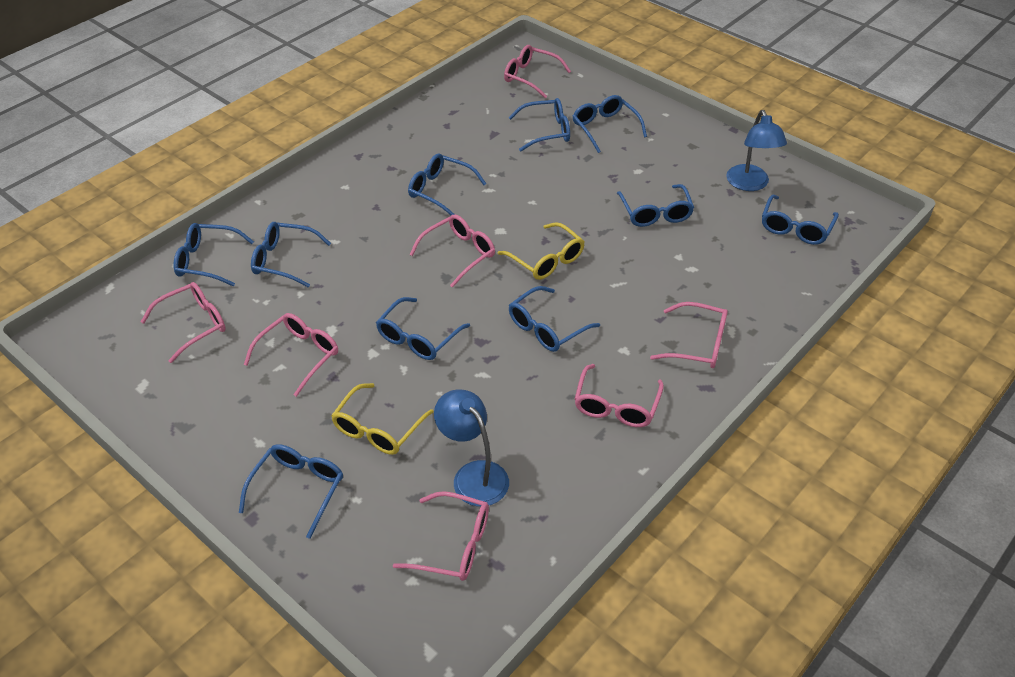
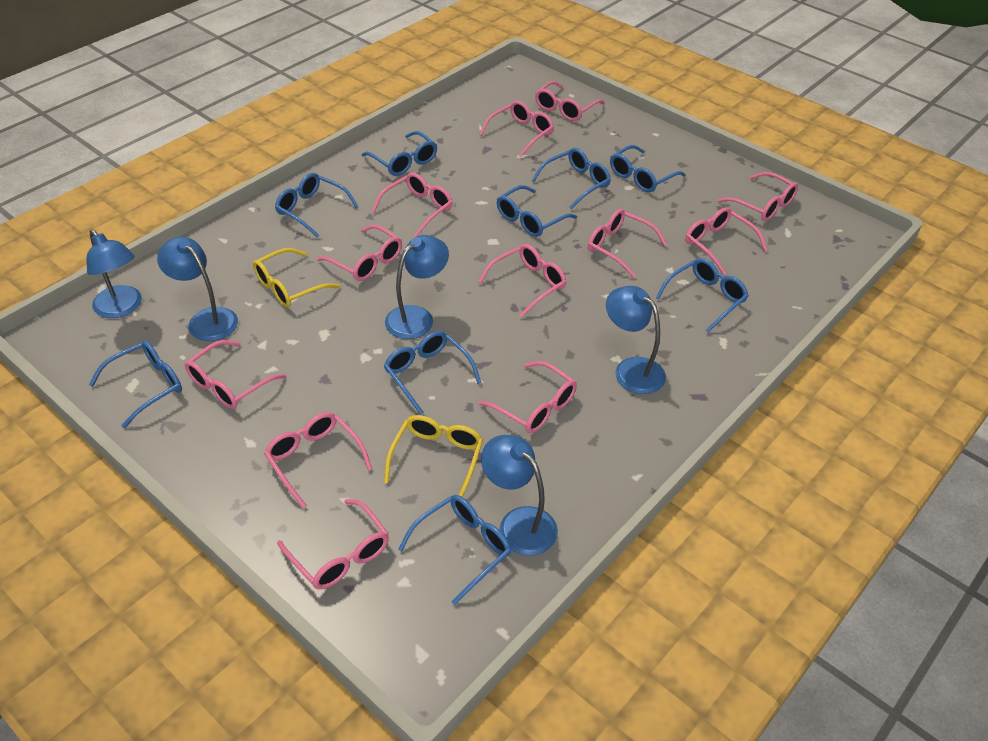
blue glasses: [173,223,254,286] [239,444,343,539] [251,222,331,287] [376,297,470,360] [408,153,486,215] [508,98,570,151] [509,286,600,352] [573,95,647,153] [617,184,694,227] [762,194,839,245] = 10 -> [89,341,182,428] [275,173,359,238] [361,131,437,176] [384,331,481,415] [398,495,511,605] [497,185,577,237] [532,148,611,209] [610,145,686,192] [656,258,749,333] = 9
blue lamp: [434,389,509,507] [726,110,787,191] = 2 -> [86,229,142,318] [157,237,238,341] [385,235,449,339] [481,435,558,556] [606,286,666,394] = 5
pink glasses: [141,282,226,363] [244,313,338,397] [393,491,489,581] [409,214,495,288] [504,45,571,98] [575,364,664,427] [650,302,728,368] = 7 -> [185,340,286,409] [264,412,372,508] [277,499,389,590] [317,225,402,281] [372,173,453,237] [478,244,566,317] [478,361,577,433] [479,101,554,157] [535,81,605,121] [588,209,667,278] [685,207,767,275] [718,172,798,221] = 12

